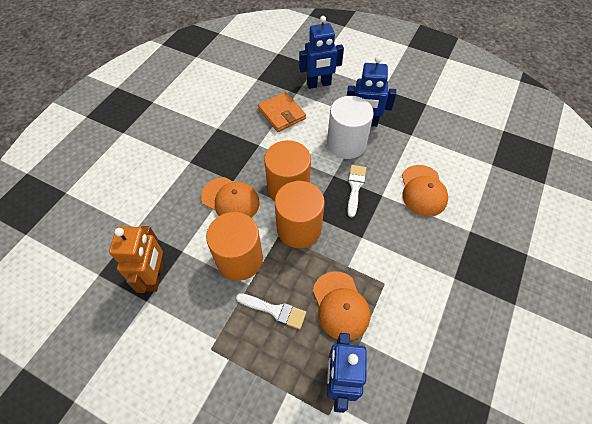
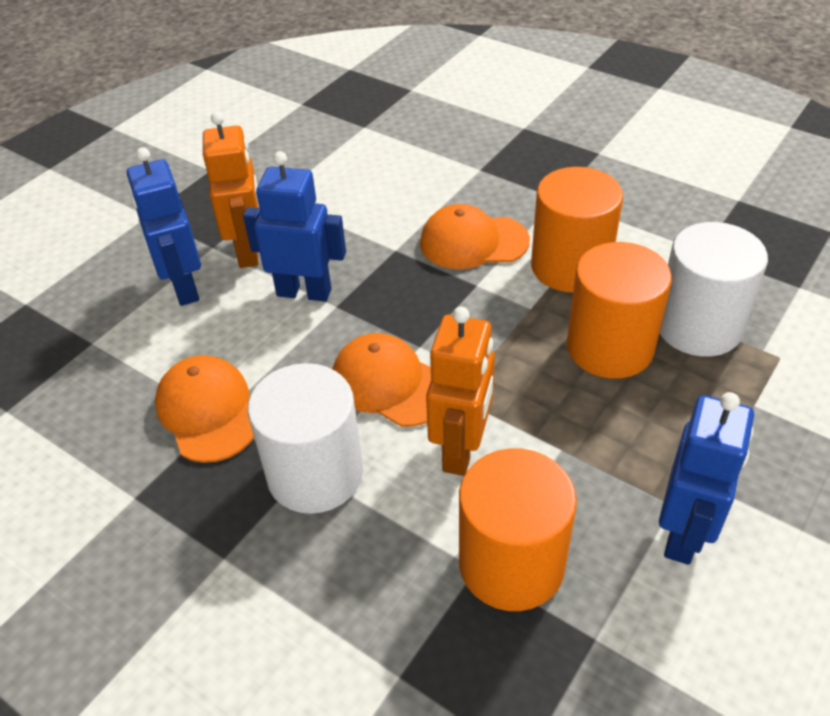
orange robot: [109,226,163,293] = 1 -> [203,112,259,268] [426,307,495,476] = 2
orange wallet: [258,92,306,132] = 1 -> none = 0
white brush: [236,293,306,329] [347,165,366,217] = 2 -> none = 0
white cylinder: [327,96,374,159] = 1 -> [248,363,363,514] [660,222,768,357] = 2

